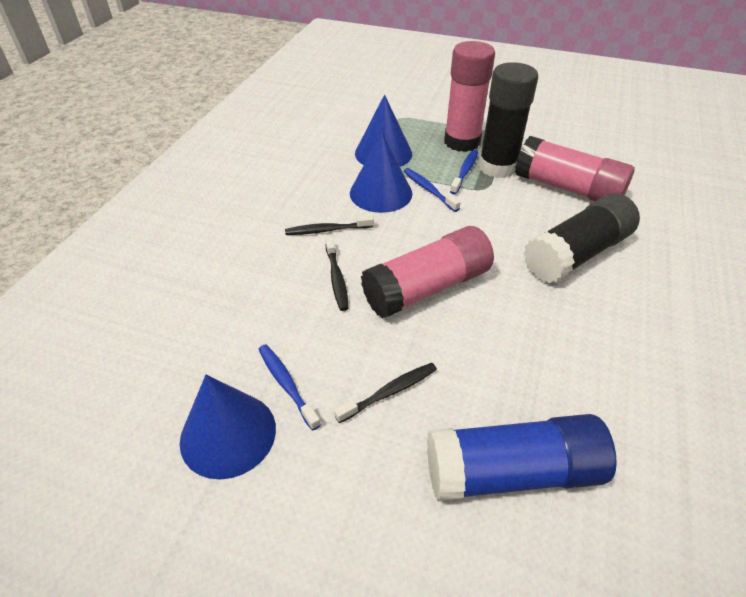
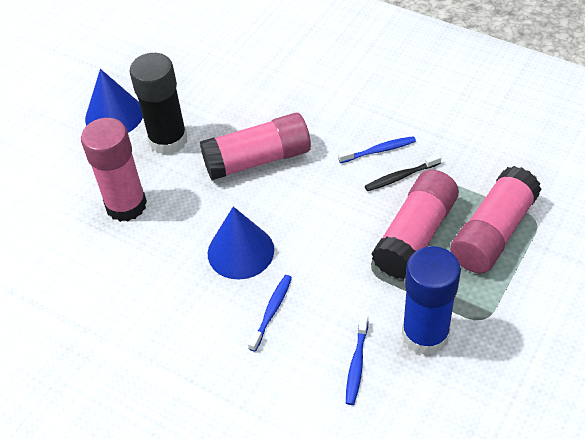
black glue stick: [479,62,538,178] [523,194,640,284] = 2 -> [129,53,188,155] = 1
black toothbrush: [285,215,374,235] [325,236,349,311] [334,363,437,423] = 3 -> [365,154,441,191] = 1
blue cone: [180,375,276,480] [350,132,412,213] [355,95,412,167] = 3 -> [85,69,143,133] [208,206,274,280] = 2
pink glue stick: [361,226,494,318] [444,41,495,152] [515,136,635,201] = 3 -> [81,118,147,222] [200,113,311,180] [371,170,459,279] [450,166,542,273] = 4

